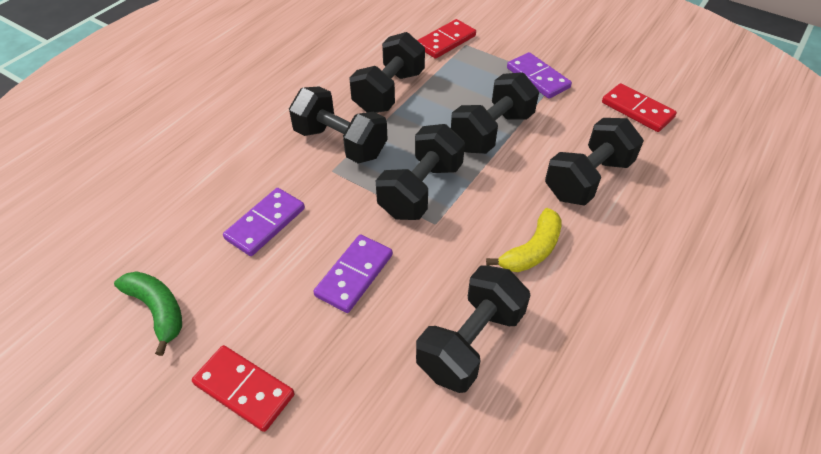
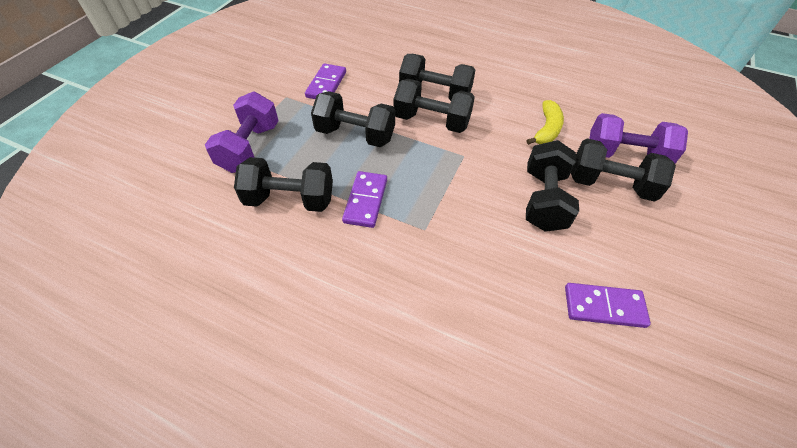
green banana: [114,271,182,356] = 1 -> none = 0
purple dumbbell: none = 0 -> [205,91,279,173] [589,113,688,164] = 2
red domino: [192,345,295,432] [417,19,476,59] [602,83,677,132] = 3 -> none = 0

